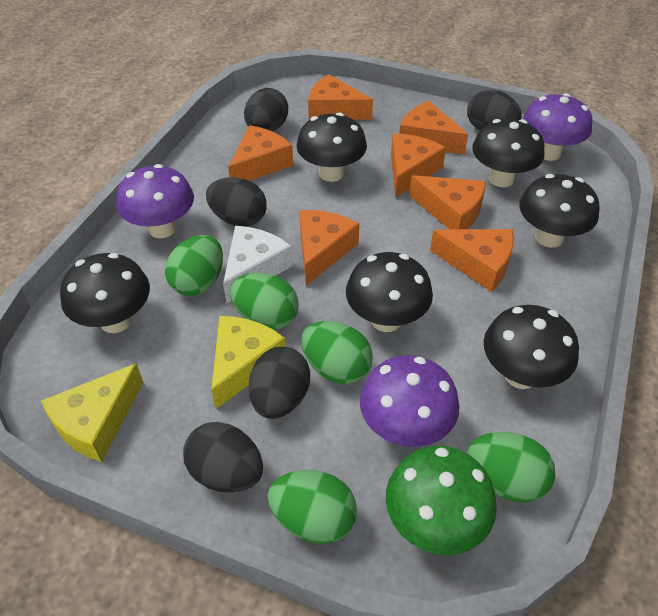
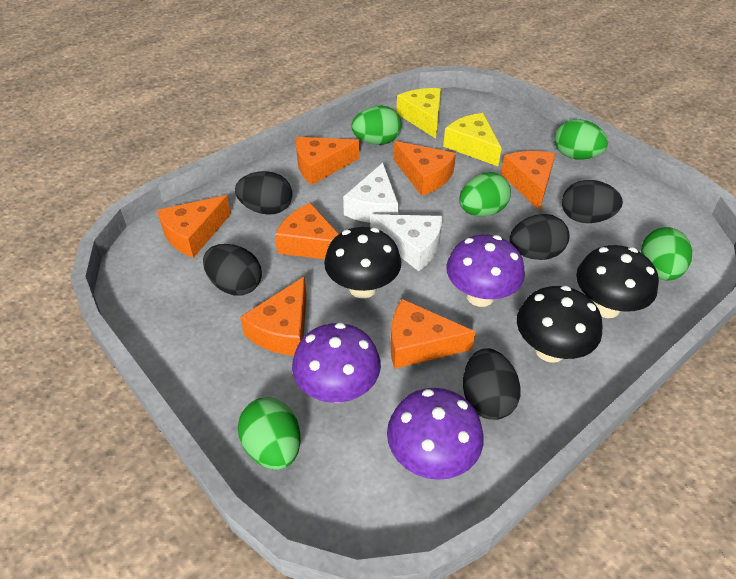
black mushroom: [60,253,150,333] [296,113,367,182] [346,252,433,332] [472,119,544,187] [484,305,579,389] [520,174,600,248] = 6 -> [324,227,401,298] [517,286,603,363] [576,245,659,318] = 3
green mushroom: [386,446,497,555] = 1 -> none = 0
white cheese: [223,226,292,303] = 1 -> [343,163,399,223] [371,214,442,271] = 2

